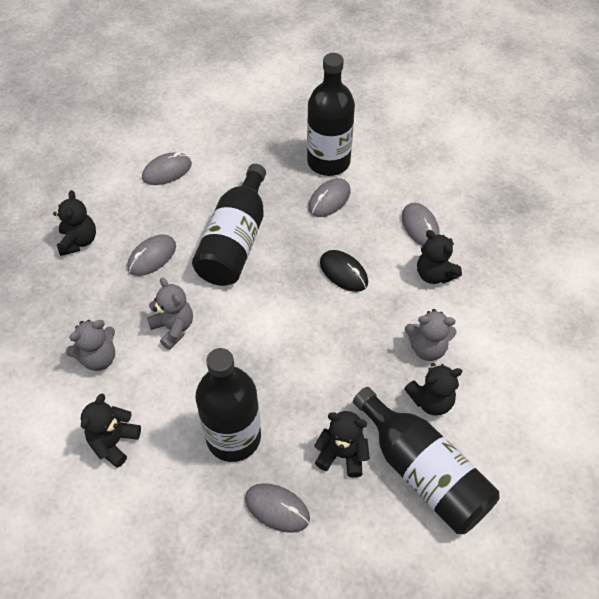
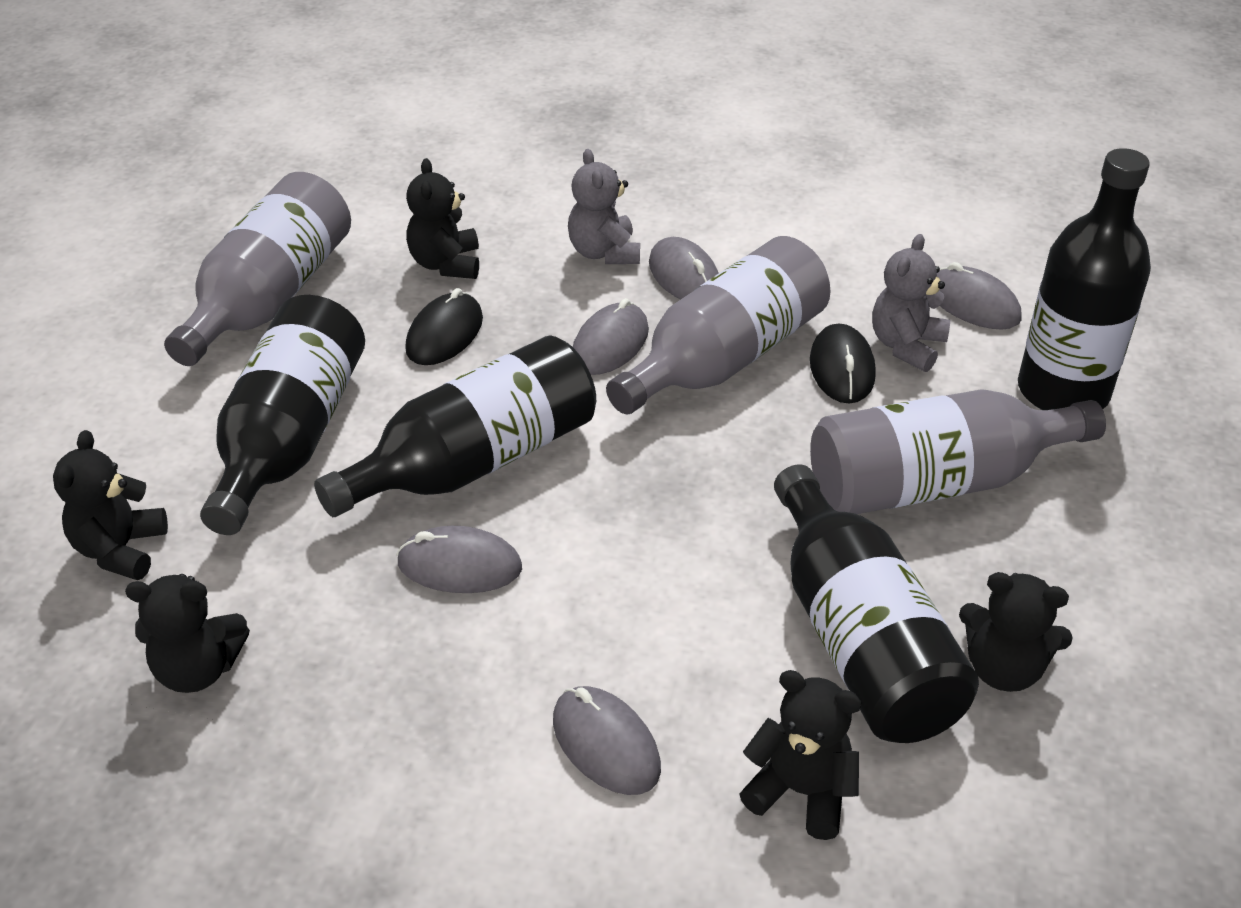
black mouse: [320,250,368,292] = 1 -> [405,288,483,365] [810,324,876,404] = 2
grey bottle: none = 0 -> [164,172,351,366] [606,236,831,414] [810,390,1106,514] = 3
grey teddy bear: [66,320,115,371] [147,278,193,350] [405,309,456,361] = 3 -> [568,149,640,264] [872,234,950,372] = 2

